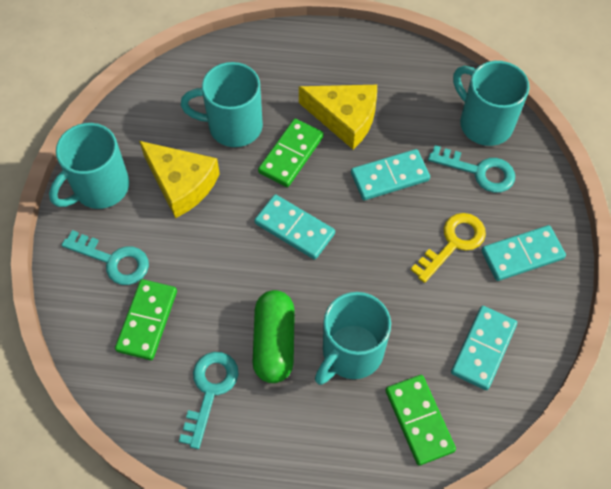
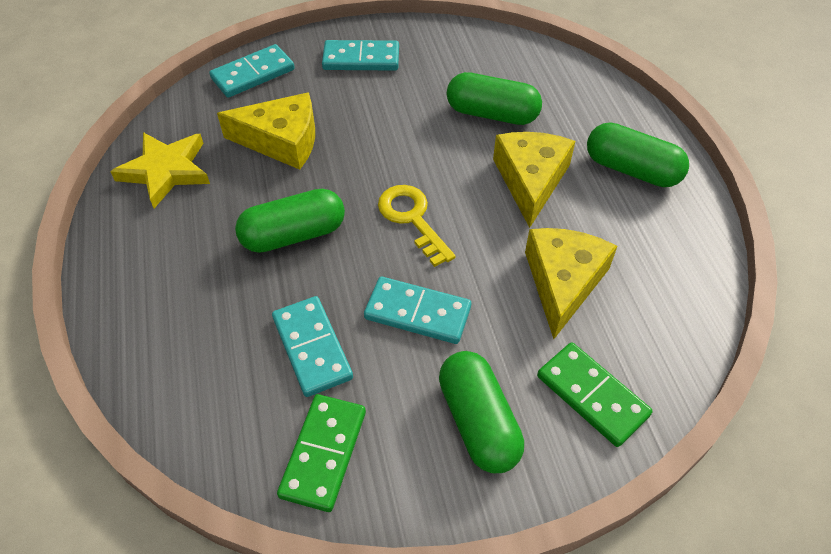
green capsule: [253,290,295,383] = 1 -> [235,189,345,253] [439,351,524,473] [447,72,542,125] [587,122,689,187] = 4
green domino: [115,279,177,360] [258,119,324,187] [386,375,456,466] = 3 -> [277,394,366,512] [537,342,652,447] = 2
turquoise key: [61,230,149,285] [179,352,238,449] [428,145,515,193] = 3 -> none = 0
turquoise mug: [49,123,129,209] [180,62,263,147] [315,292,391,385] [453,61,529,146] = 4 -> none = 0
yellow cheese: [139,141,220,218] [299,85,377,149] = 2 -> [217,92,315,170] [493,132,576,228] [525,228,617,339] = 3
yellow star: none = 0 -> [110,132,210,208] = 1

